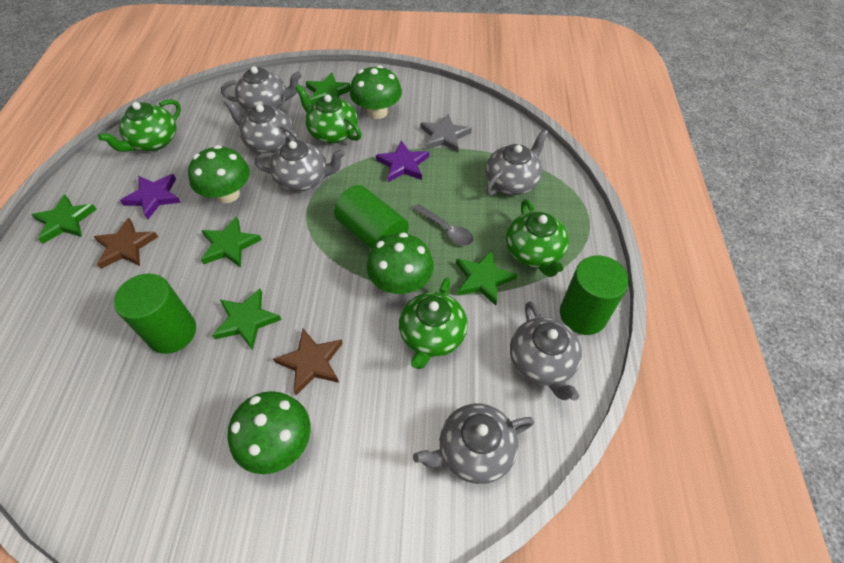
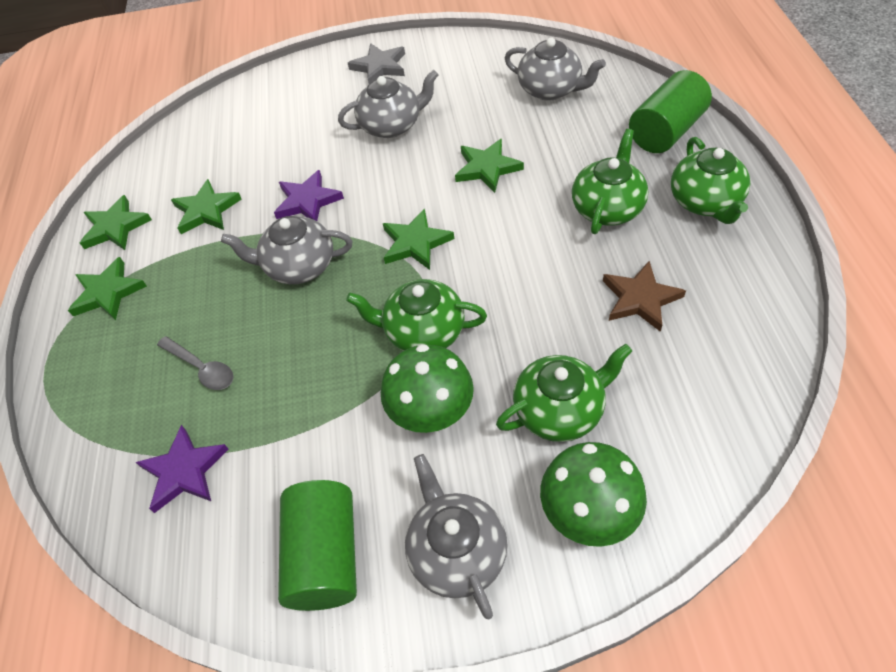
brown star: [93,218,158,269] [273,329,343,395] = 2 -> [603,261,686,332] = 1
green cylinder: [114,273,196,354] [334,185,409,249] [560,256,629,335] = 3 -> [278,480,357,611] [629,70,712,153] = 2
green mushroom: [188,145,250,203] [227,391,311,474] [350,65,402,119] [367,232,433,294] = 4 -> [381,344,474,433] [540,442,647,547] = 2
grey teapot: [221,66,302,111] [223,99,300,153] [255,140,345,191] [413,404,534,484] [486,129,548,196] [510,301,582,401] = 6 -> [221,216,353,284] [338,70,438,138] [405,454,507,619] [505,38,606,101] = 4

